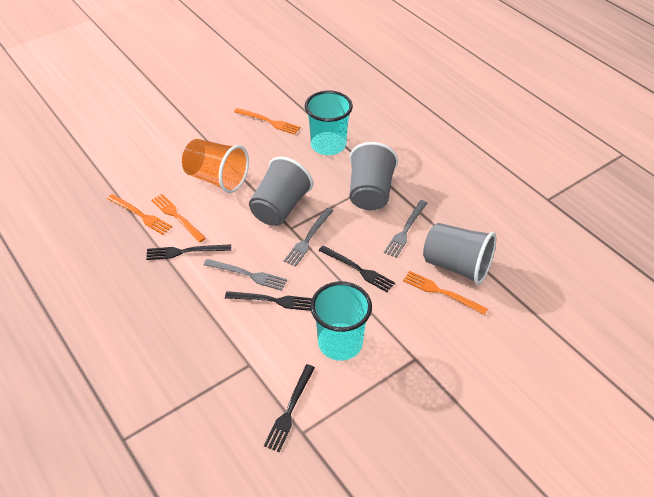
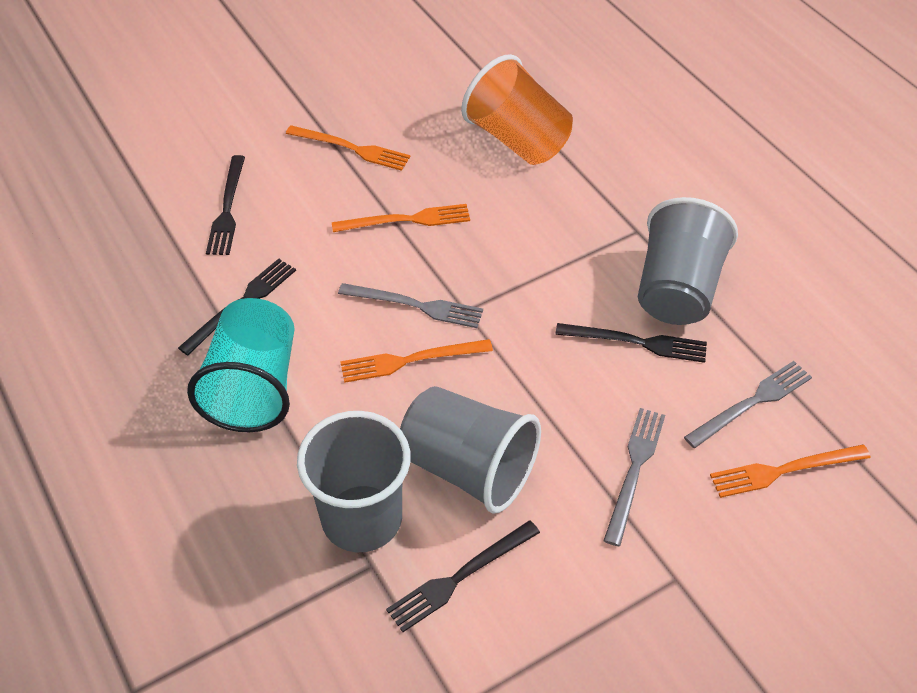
turquoise cup: [305,90,353,155] [310,281,372,361] = 2 -> [187,298,295,432] = 1

